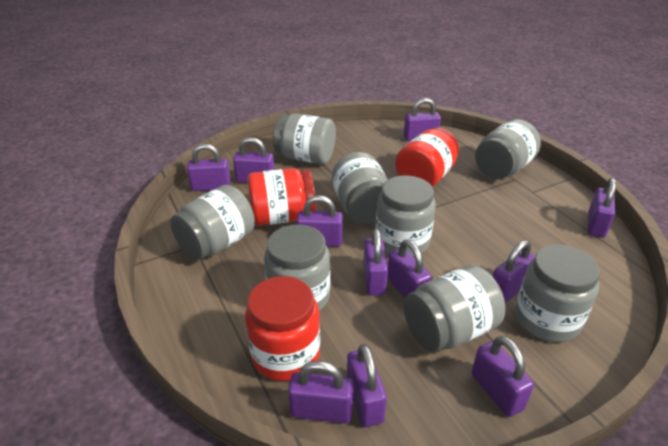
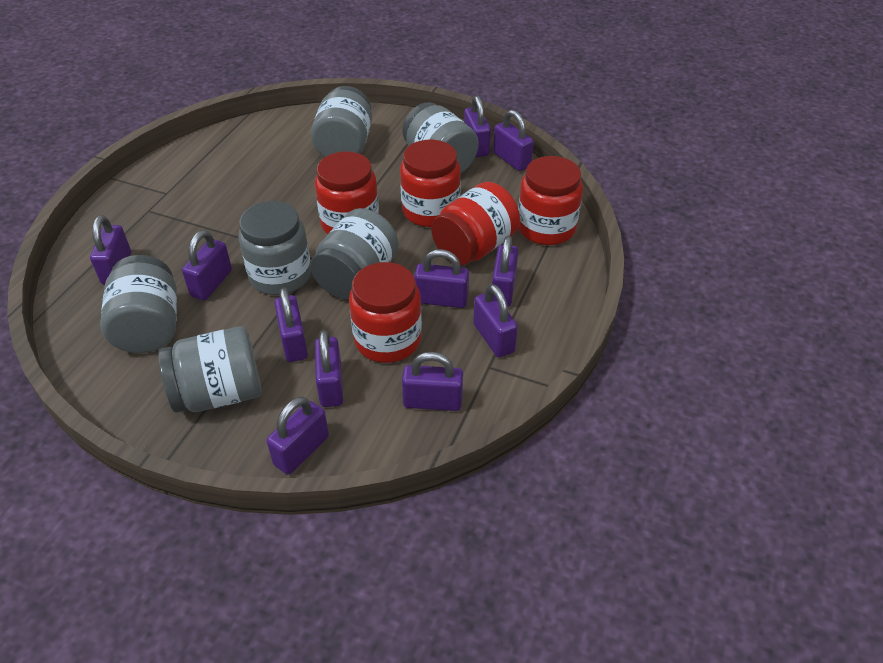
grey jar: [170,185,255,260] [264,225,330,311] [273,113,336,164] [331,152,388,224] [376,175,436,257] [404,265,505,352] [475,119,541,179] [515,245,600,342] = 8 -> [100,255,177,353] [158,327,261,413] [238,201,311,295] [310,208,399,300] [311,86,372,157] [402,102,479,174] = 6
red jar: [245,276,320,381] [247,168,316,226] [395,127,459,187] = 3 -> [315,151,379,234] [349,262,422,363] [400,140,461,227] [431,182,520,265] [518,156,583,245] = 5

